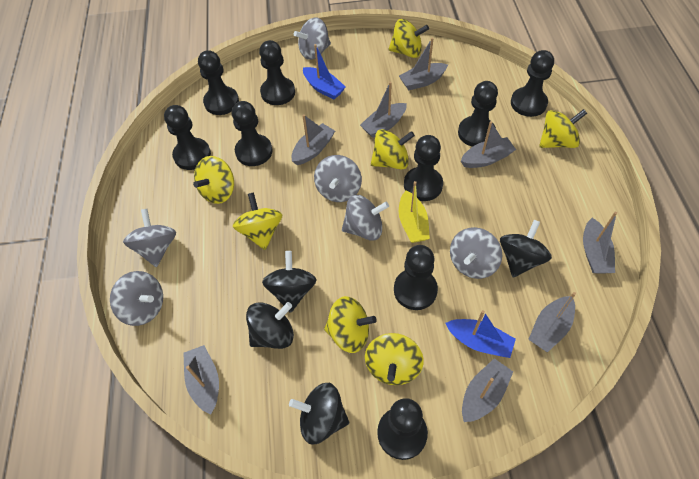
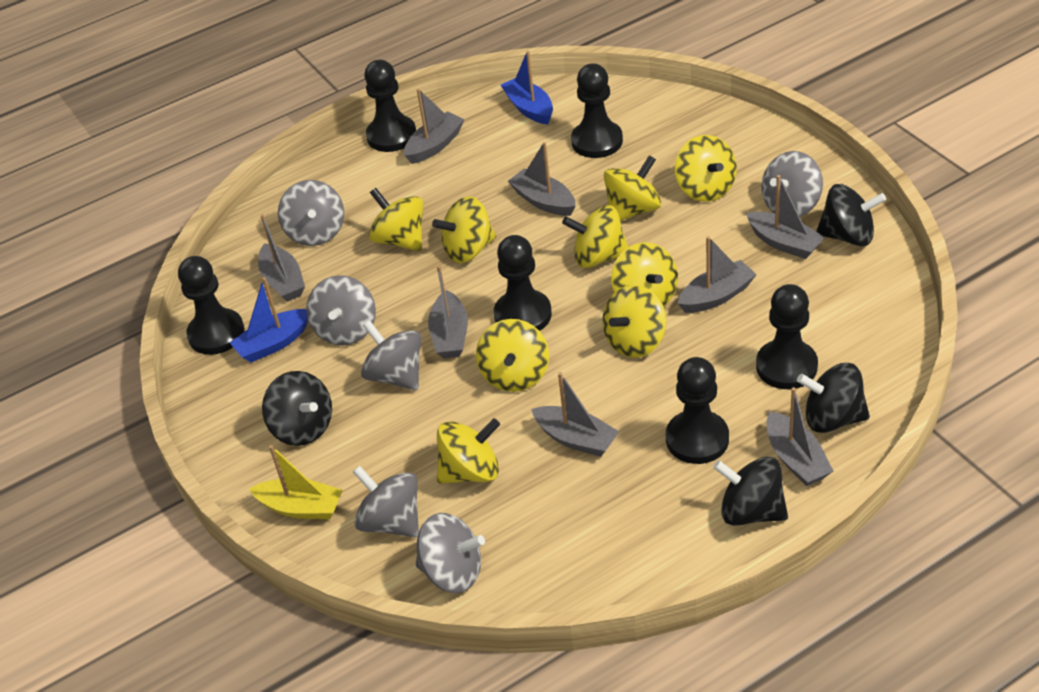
black pawn: [164,105,211,170] [198,50,239,115] [232,101,273,166] [259,40,295,105] [377,398,428,460] [394,245,438,310] [404,135,443,201] [458,81,498,147] [511,50,554,117] = 9 -> [178,256,245,355] [364,60,416,152] [494,235,552,331] [571,63,623,158] [666,357,729,464] [756,284,818,389] = 6
yellow spinning top: [193,156,234,204] [233,192,282,250] [324,296,377,353] [365,333,424,385] [371,129,415,169] [389,19,429,58] [539,109,587,148] = 7 -> [369,188,423,251] [432,196,496,263] [437,418,500,484] [476,319,549,392] [562,205,628,268] [602,285,667,358] [604,155,661,221] [611,243,678,306] [675,135,737,202] = 9

